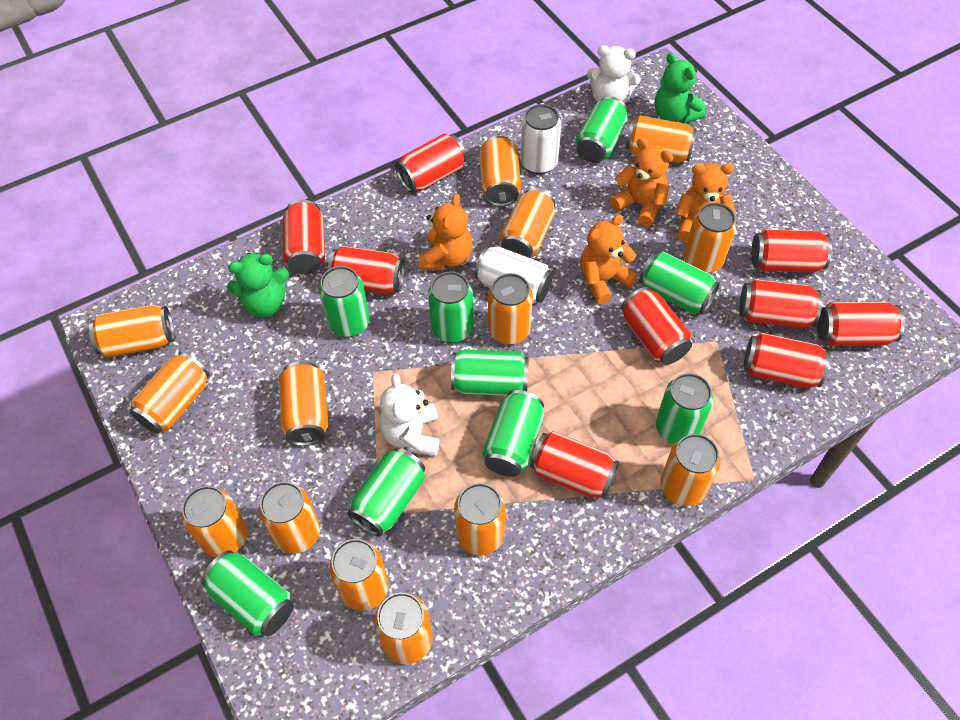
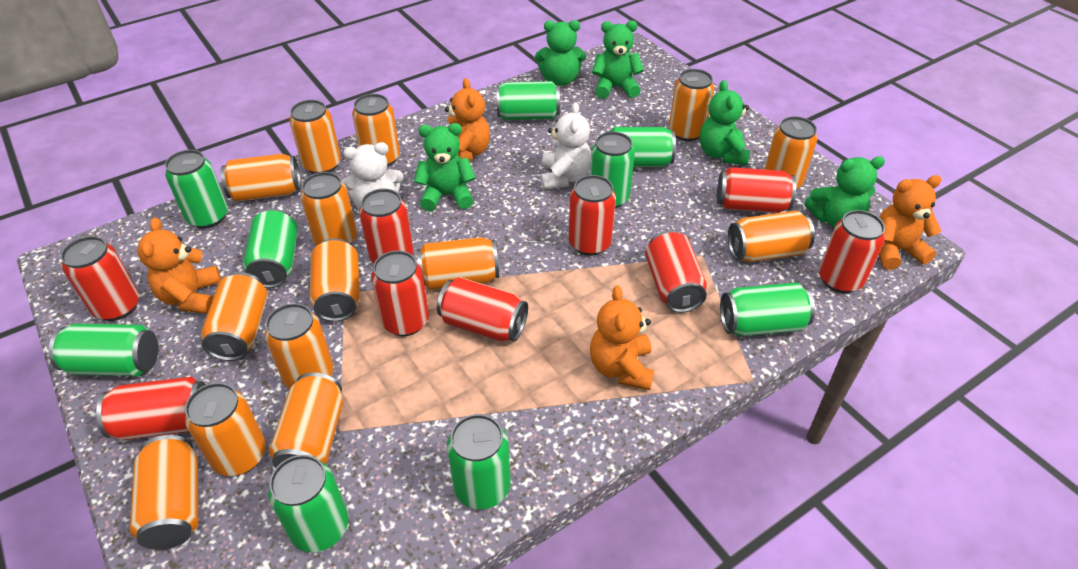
green teddy bear: [227,253,289,317] [655,53,706,124] = 2 -> [414,123,476,211] [535,20,586,86] [592,21,644,99] [700,80,750,165] [804,156,885,228] = 5
white can: [475,246,553,304] [520,104,561,174] = 2 -> none = 0

